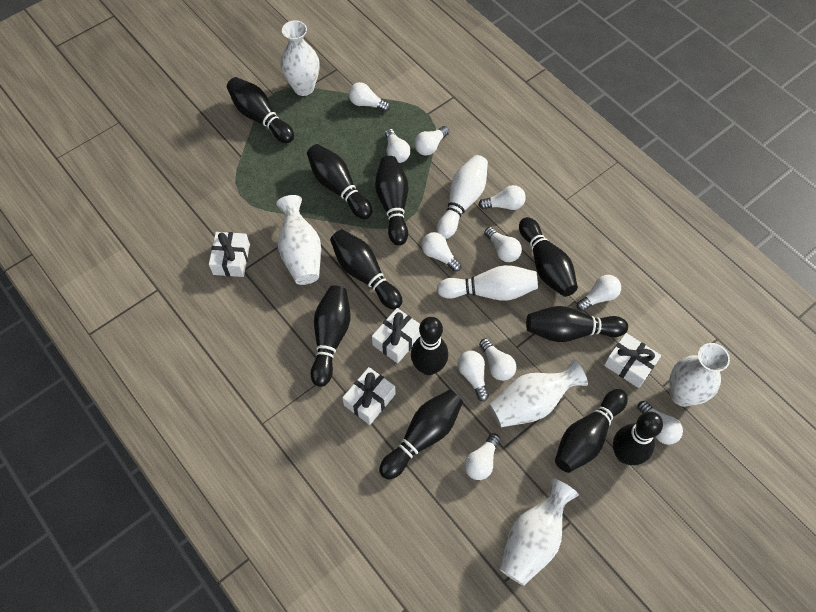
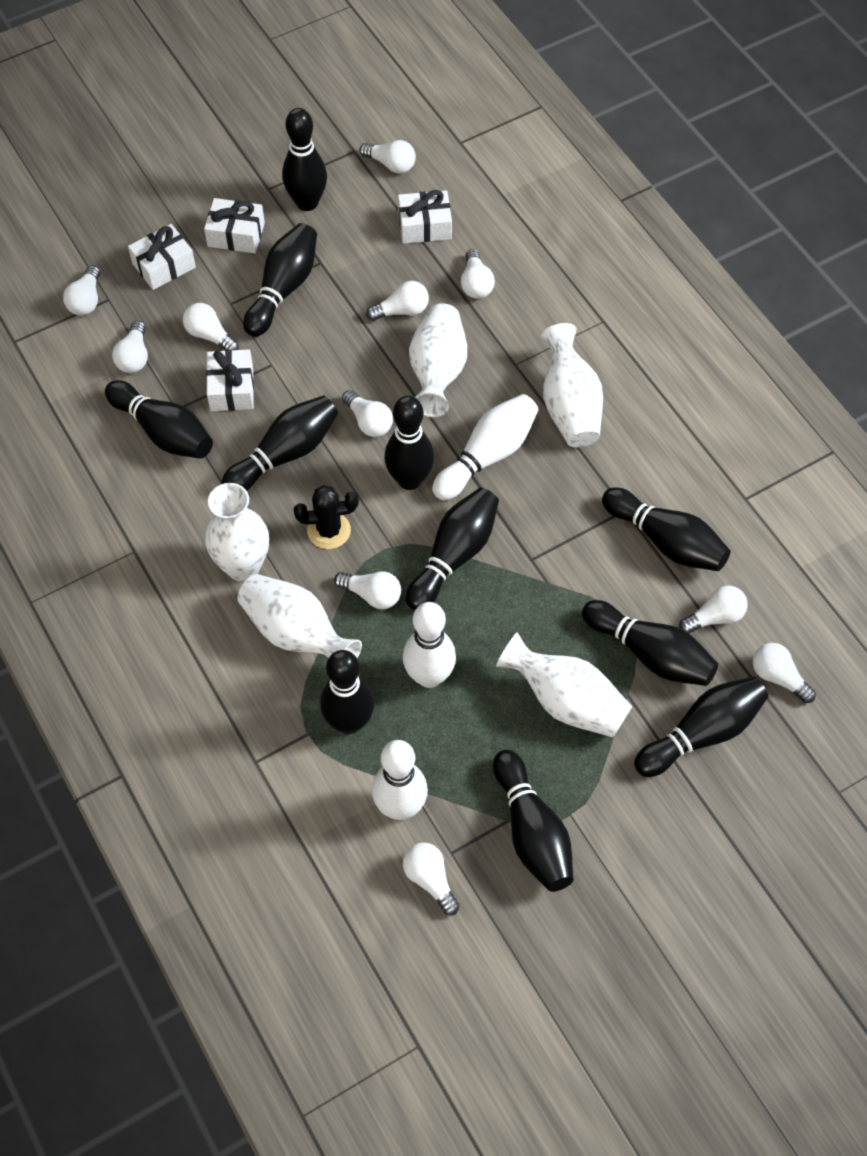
black cactus: none = 0 -> [294,485,359,549] = 1
white bowling pin: [437,155,488,239] [437,265,538,301] = 2 -> [372,740,428,820] [403,602,456,688] [432,394,539,500] = 3

